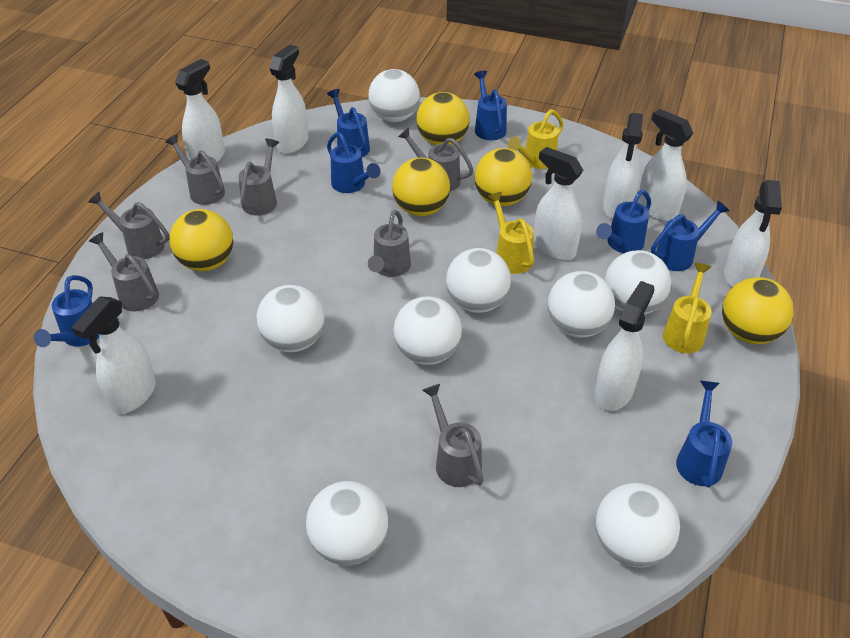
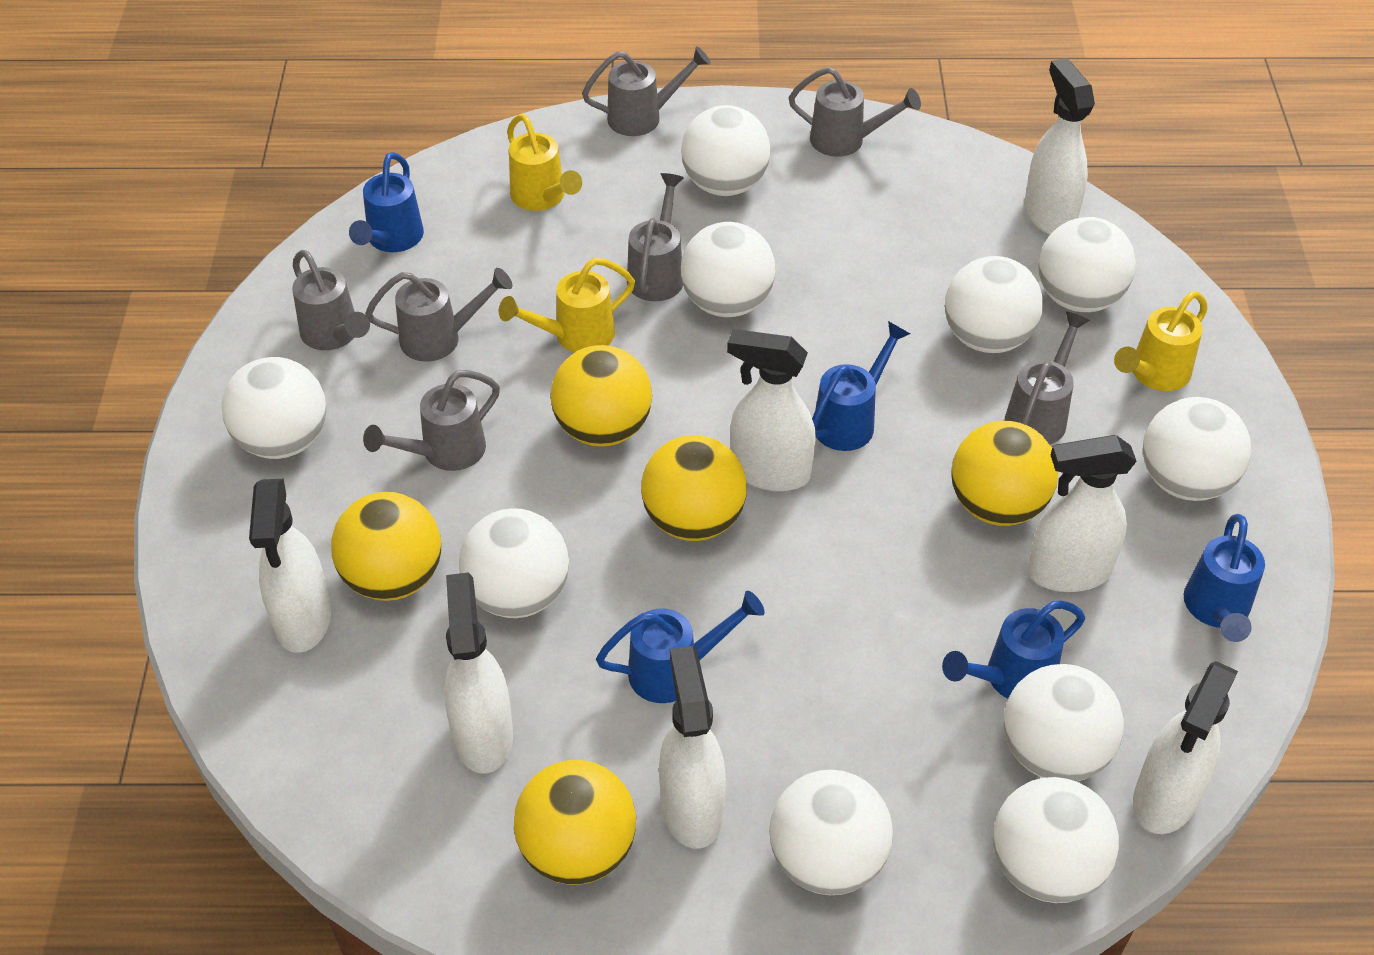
blue watering can: [34,275,99,347] [327,89,370,157] [327,132,380,193] [474,71,507,140] [596,190,651,253] [651,201,729,271] [676,381,732,488] = 7 -> [349,152,424,252] [596,591,765,703] [812,321,910,451] [942,601,1085,699] [1184,514,1265,642] = 5
white ball: [256,285,325,352] [306,481,388,565] [368,69,420,122] [393,296,462,365] [446,248,511,313] [548,271,615,338] [596,483,680,568] [605,250,671,315] = 8 -> [222,357,326,459] [459,508,569,618] [681,105,770,196] [681,222,776,317] [769,770,893,895] [945,256,1043,353] [993,777,1119,903] [1004,664,1124,782] [1038,217,1136,312] [1143,397,1251,501] = 10
white spray bottle: [72,296,156,414] [175,59,225,162] [269,45,308,154] [534,147,583,261] [594,281,655,411] [603,113,643,220] [638,109,693,222] [724,180,782,287] = 8 -> [249,479,331,653] [444,573,513,774] [659,646,726,849] [727,329,816,491] [1024,58,1095,235] [1028,435,1137,592] [1133,661,1238,834] = 7

